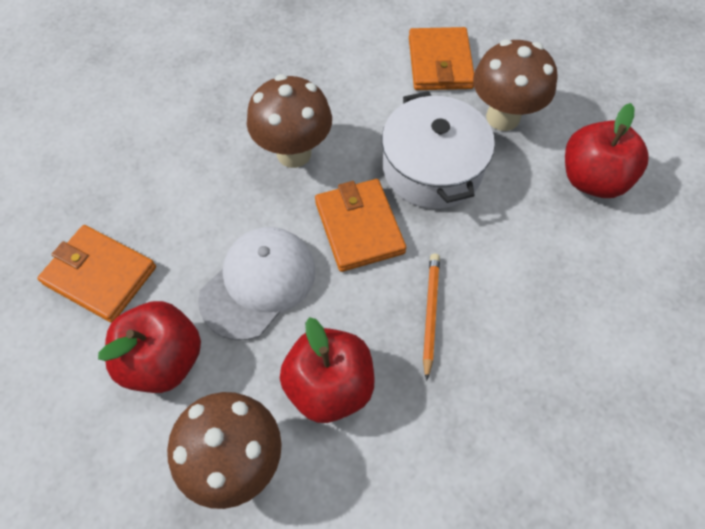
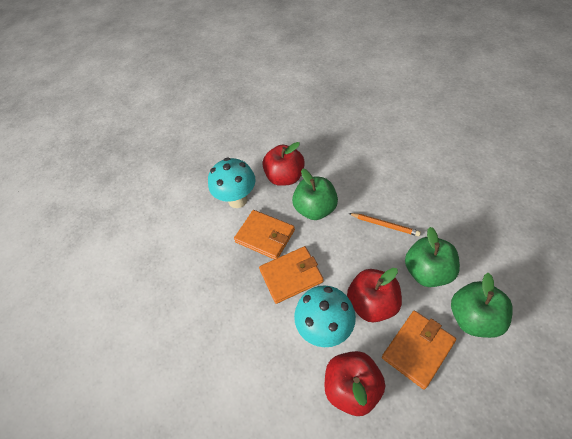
brown mushroom: [167,392,282,509] [247,74,332,168] [473,39,557,131] = 3 -> none = 0
green apple: none = 0 -> [292,169,338,220] [405,227,460,287] [451,273,513,338] = 3
turquoise mushroom: none = 0 -> [208,157,256,208] [294,286,356,347] = 2
white cap: [198,227,315,340] = 1 -> none = 0
white pot: [382,91,495,209] = 1 -> none = 0

